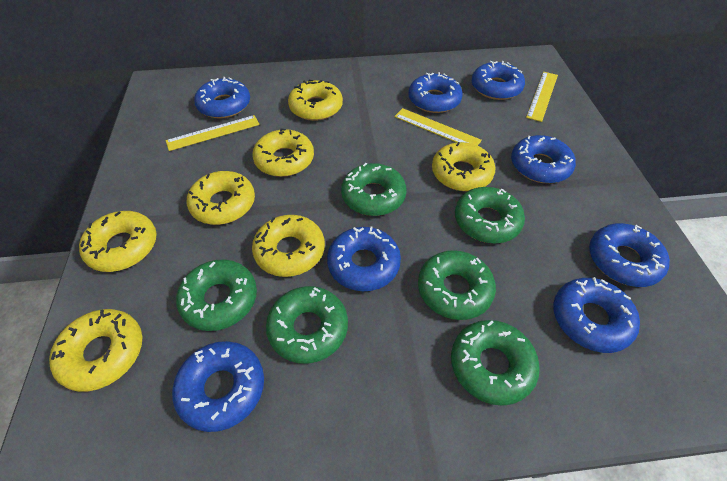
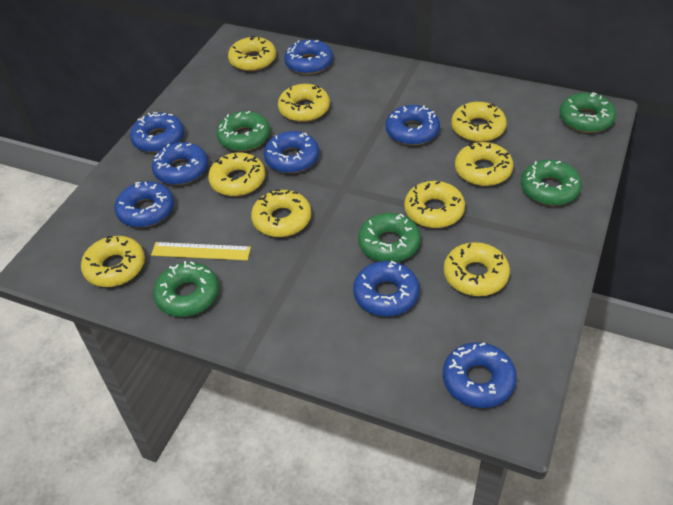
green donut: [176,260,257,331] [266,286,348,364] [341,163,407,216] [418,250,496,320] [451,320,540,406] [455,187,525,244] = 6 -> [153,261,219,317] [216,111,270,151] [358,213,421,262] [521,160,582,206] [559,92,616,133] = 5
yellow donut: [49,309,142,392] [79,211,157,272] [187,171,255,225] [252,129,314,177] [252,215,325,277] [288,80,343,121] [432,142,495,191] = 7 -> [81,236,145,287] [208,153,265,196] [228,36,276,71] [251,189,311,237] [278,84,330,122] [404,181,465,228] [444,242,510,296] [451,102,507,142] [455,142,514,186] = 9
yellow ruler: [166,115,260,151] [394,108,482,146] [526,72,558,122] = 3 -> [151,242,251,260] = 1

